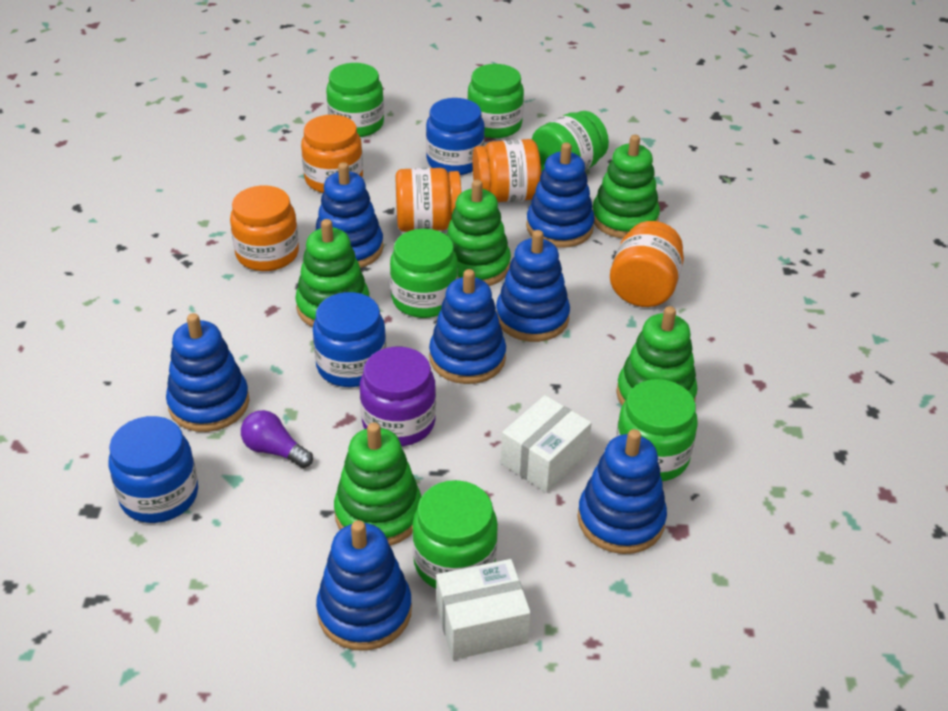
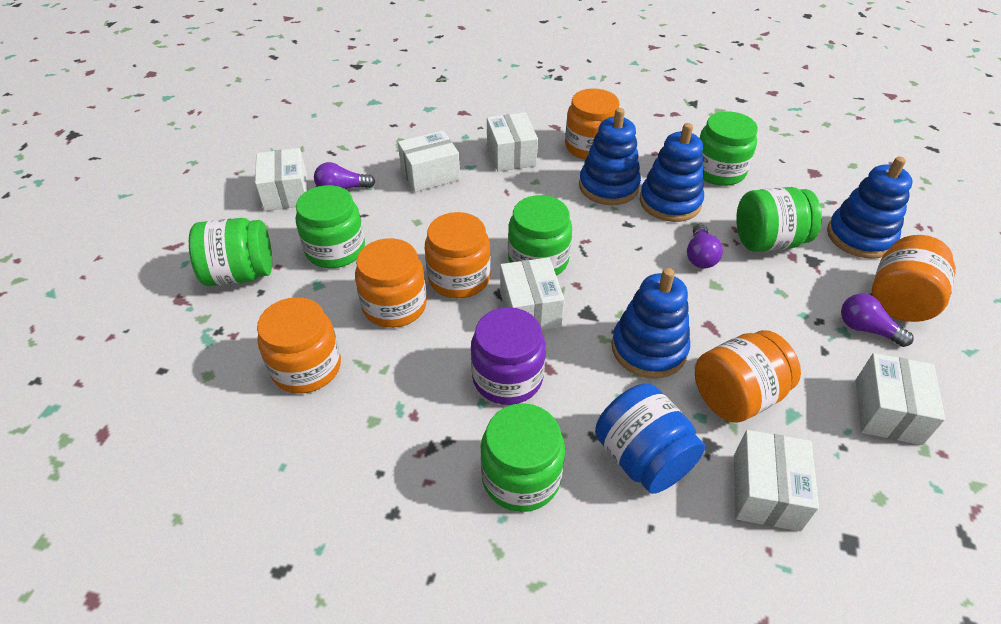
blue jar: [109,416,198,523] [313,292,386,387] [426,98,485,175] = 3 -> [595,384,705,494] = 1
blue stacking toy: [166,313,249,432] [315,162,384,268] [316,520,412,651] [429,269,506,384] [496,230,570,342] [526,142,595,248] [578,429,667,554] = 7 -> [579,108,641,205] [612,268,690,378] [640,123,704,222] [827,156,913,259] = 4
green stacking toy: [295,219,369,327] [334,422,422,546] [446,180,511,286] [593,135,660,238] [616,306,698,405] = 5 -> none = 0
orange jar: [230,185,299,271] [301,115,363,193] [396,168,461,232] [473,139,541,202] [610,221,684,307] = 5 -> [257,297,341,394] [355,238,427,328] [425,212,491,298] [565,89,619,160] [695,330,801,423] [871,235,956,322] = 6
purple light bulb: [241,410,313,468] = 1 -> [314,162,375,189] [687,224,723,268] [841,294,914,347] = 3
white box: [436,559,531,660] [501,395,592,493] = 2 -> [255,148,308,211] [398,130,460,192] [487,112,538,171] [500,257,565,330] [734,430,819,531] [856,353,945,445] = 6

